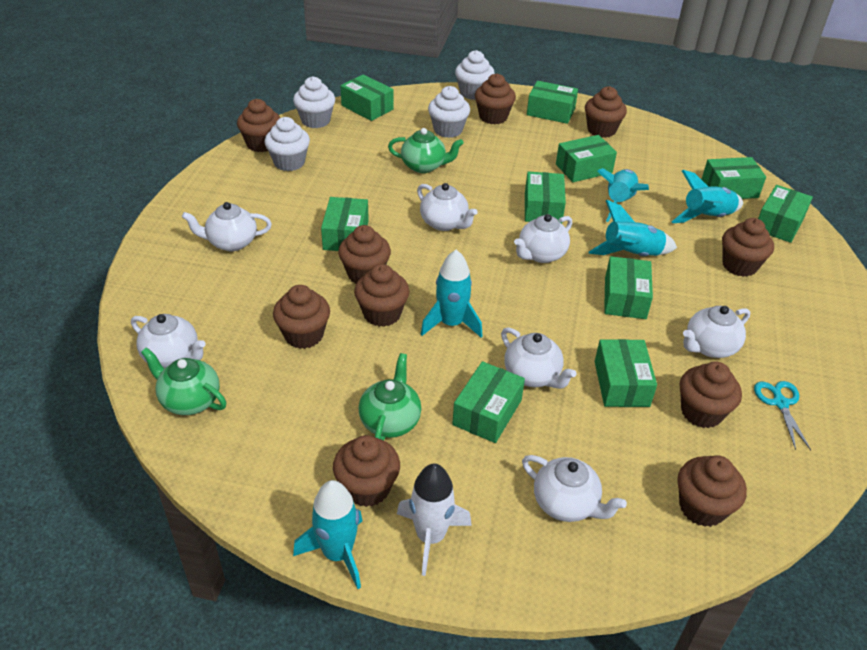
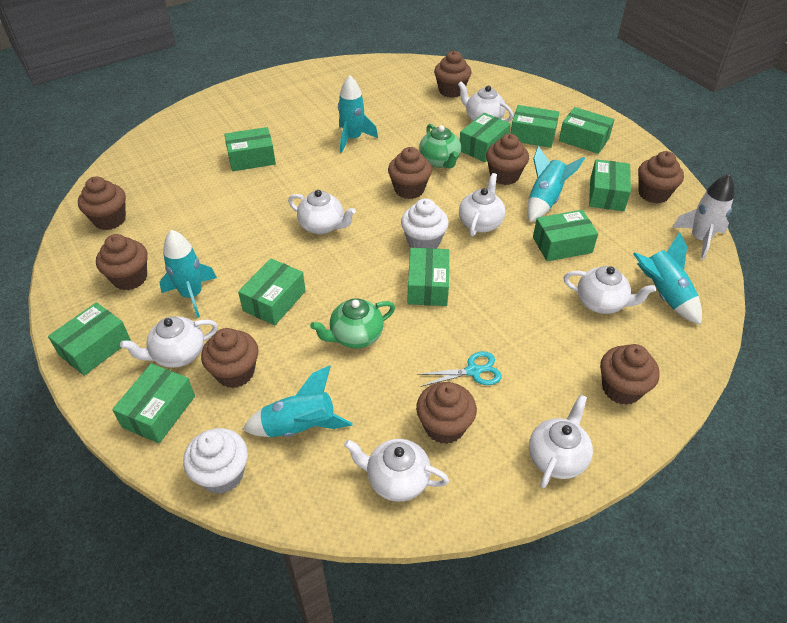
brown cupcake: [237,99,280,152] [273,285,330,349] [333,435,400,507] [338,225,391,284] [354,264,410,327] [475,73,516,124] [585,86,627,138] [677,455,747,527] [680,361,742,428] [722,218,774,277] = 10 -> [78,176,126,230] [96,234,148,290] [201,328,259,388] [388,147,432,199] [416,382,477,444] [434,51,471,98] [486,134,529,185] [600,344,660,405] [638,151,684,204] = 9
green teapot: [141,347,227,415] [359,353,421,440] [388,128,464,173] = 3 -> [310,298,395,348] [419,124,461,168] = 2
white cupcake: [264,117,310,171] [293,76,335,128] [428,86,470,138] [455,50,495,100] = 4 -> [183,428,248,494] [401,198,448,249] = 2

